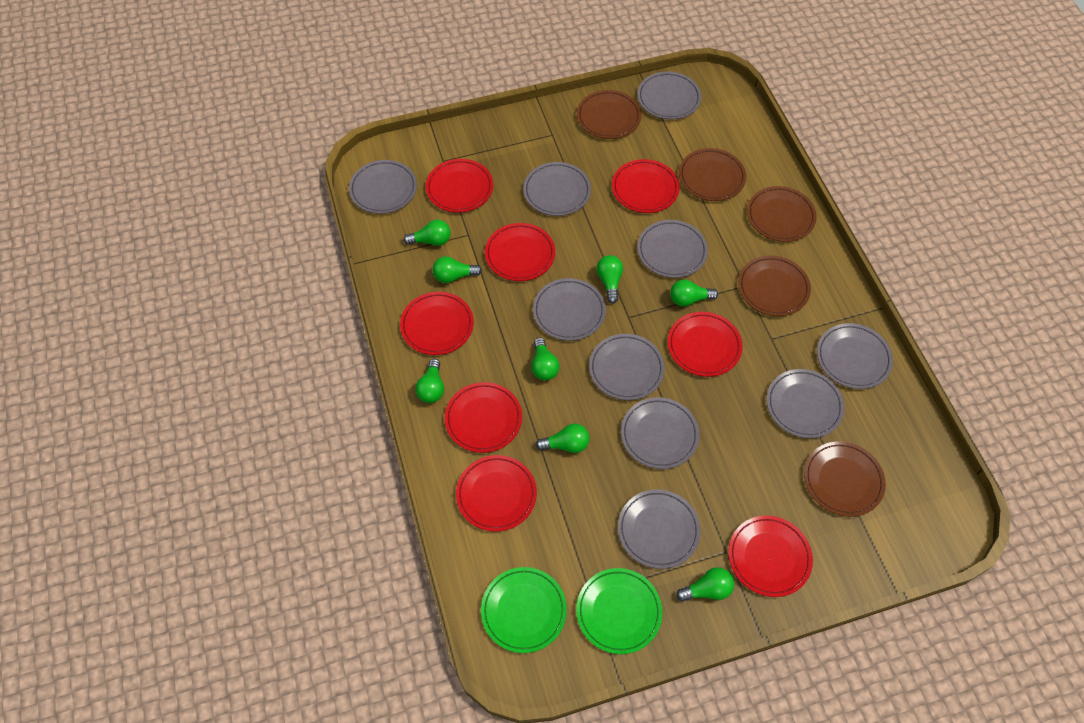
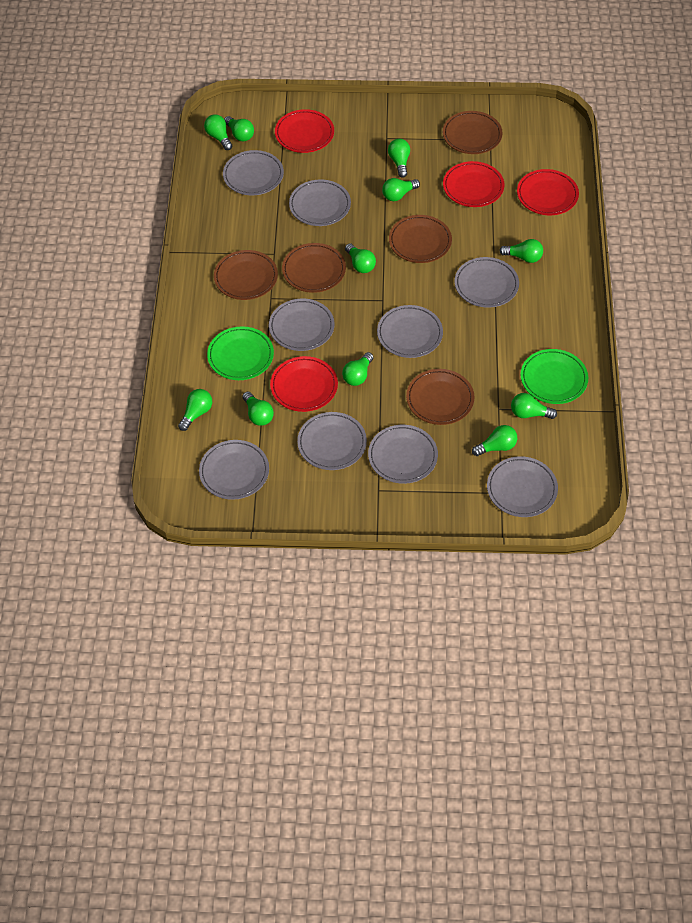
green light bulb: [403,220,451,246] [415,359,444,403] [433,256,482,283] [531,338,560,380] [536,423,590,453] [596,255,623,304] [670,280,718,307] [676,567,734,602] = 8 -> [178,389,212,431] [204,114,232,150] [224,116,254,141] [242,391,274,426] [342,352,374,386] [345,243,376,273] [382,178,420,201] [388,138,410,178] [472,425,517,456] [499,239,543,263] [511,393,557,419] = 11
grey plate: [349,160,417,214] [523,162,591,216] [533,278,606,341] [589,334,665,400] [618,489,701,569] [621,397,699,469] [637,72,701,119] [637,220,708,278] [767,369,845,438] [817,323,893,389] = 10 -> [199,440,269,500] [223,150,284,195] [269,299,334,351] [289,180,351,226] [297,412,367,470] [368,425,438,484] [377,305,443,358] [455,257,519,308] [487,456,558,517] = 9
red plate: [400,292,474,355] [426,159,493,213] [445,382,522,453] [456,455,537,532] [485,223,555,281] [612,159,680,213] [668,312,743,377] [729,516,813,597] = 8 -> [270,356,338,412] [275,109,334,153] [443,161,504,207] [517,169,579,215] = 4

